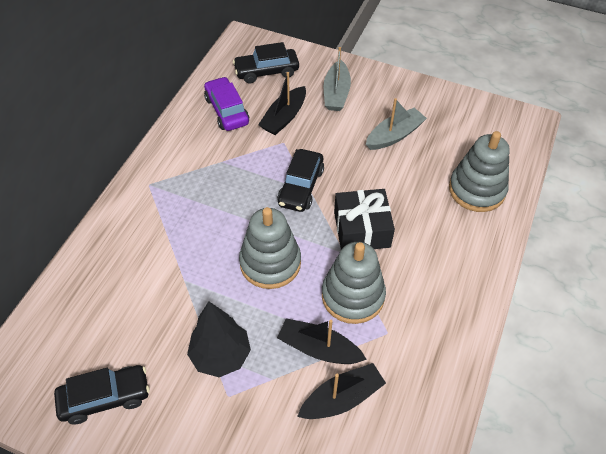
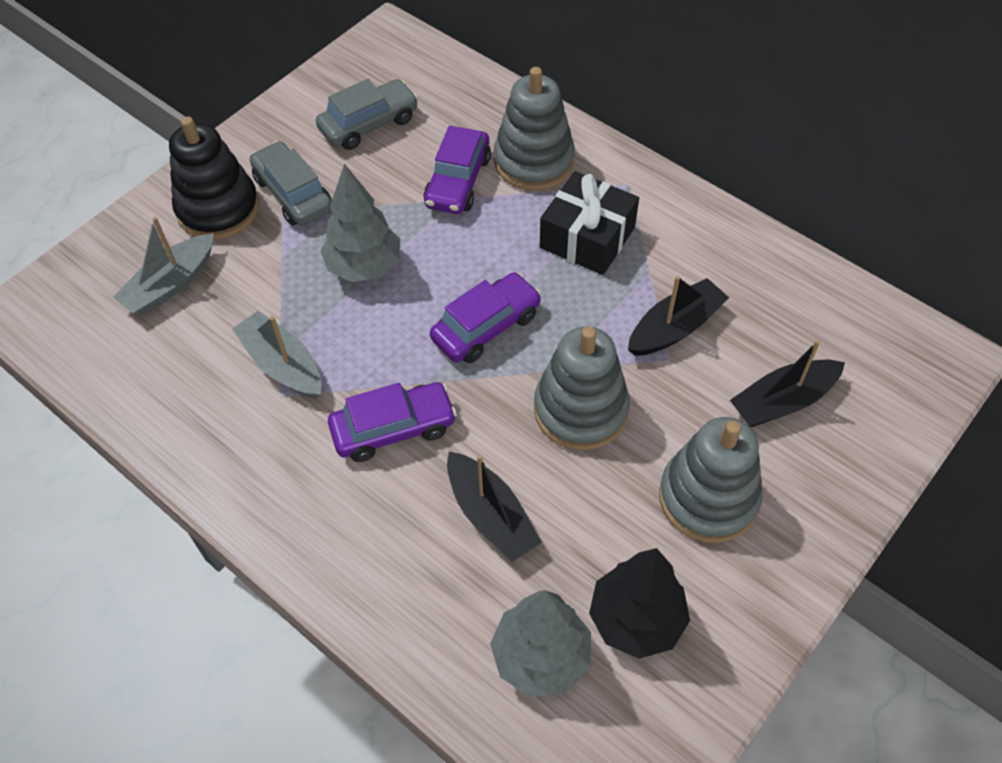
black car: [54,365,150,425] [233,42,299,83] [277,149,324,212] = 3 -> none = 0
black stacking toy: none = 0 -> [169,116,259,240] = 1
grey car: none = 0 -> [250,141,332,226] [316,79,418,150] = 2
grey tree: none = 0 -> [320,164,400,282] [490,590,591,697] = 2
purple car: [204,77,249,131] = 1 -> [328,382,457,462] [424,126,491,214] [430,272,542,363] = 3

